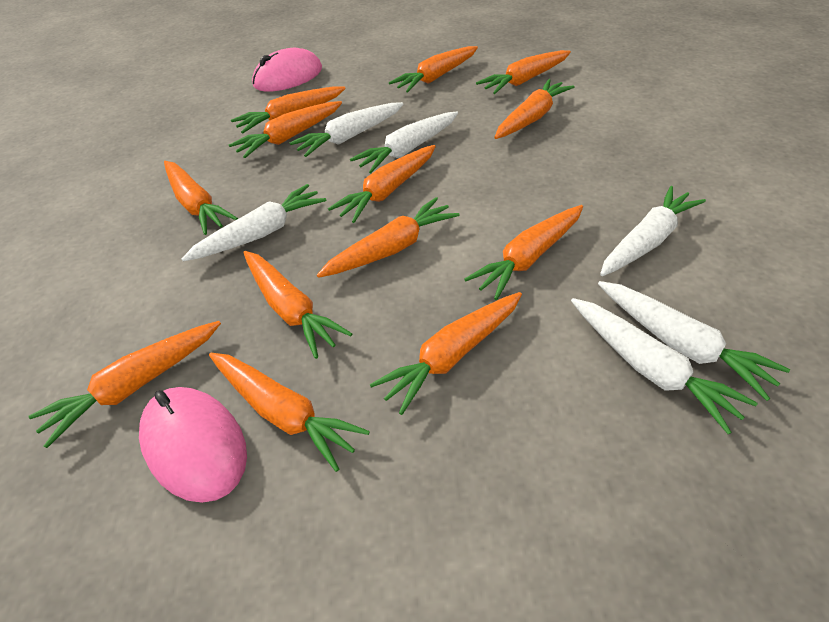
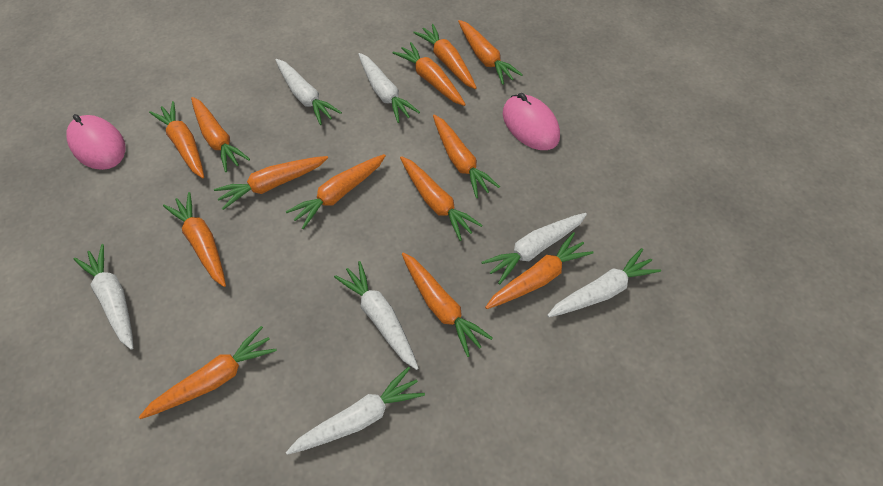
white carrot: [181,184,326,261] [290,102,404,157] [350,111,458,173] [571,298,758,434] [598,281,790,401] [600,186,706,276] = 6 -> [74,244,133,350] [275,59,342,125] [286,367,425,455] [334,261,418,370] [358,53,420,123] [481,213,587,285] [547,248,661,317] = 7

